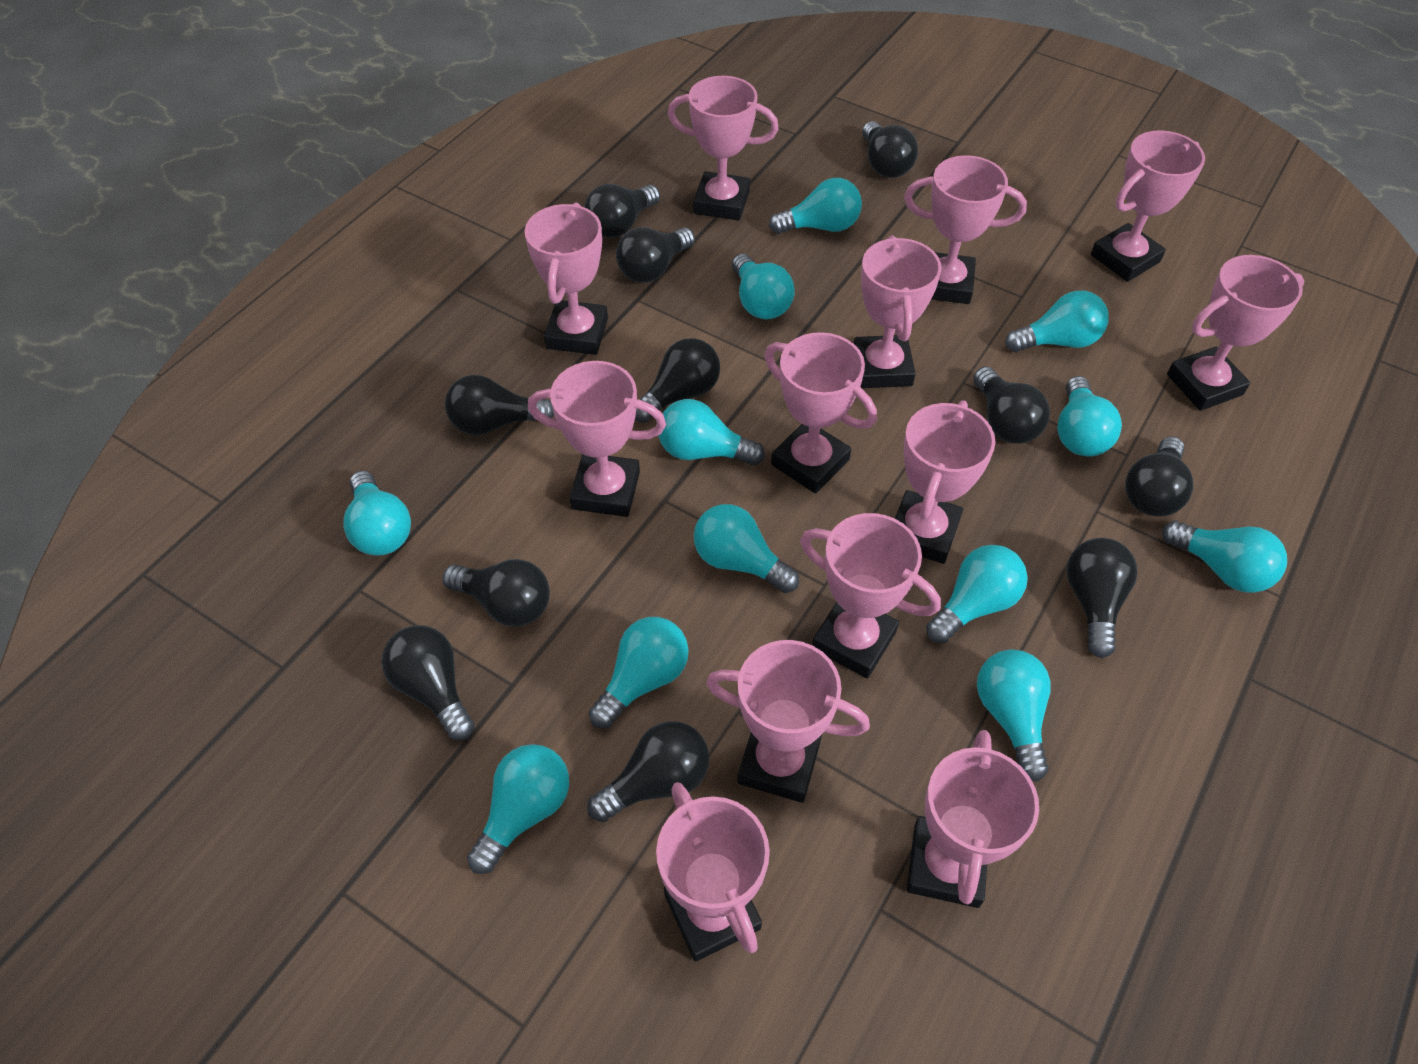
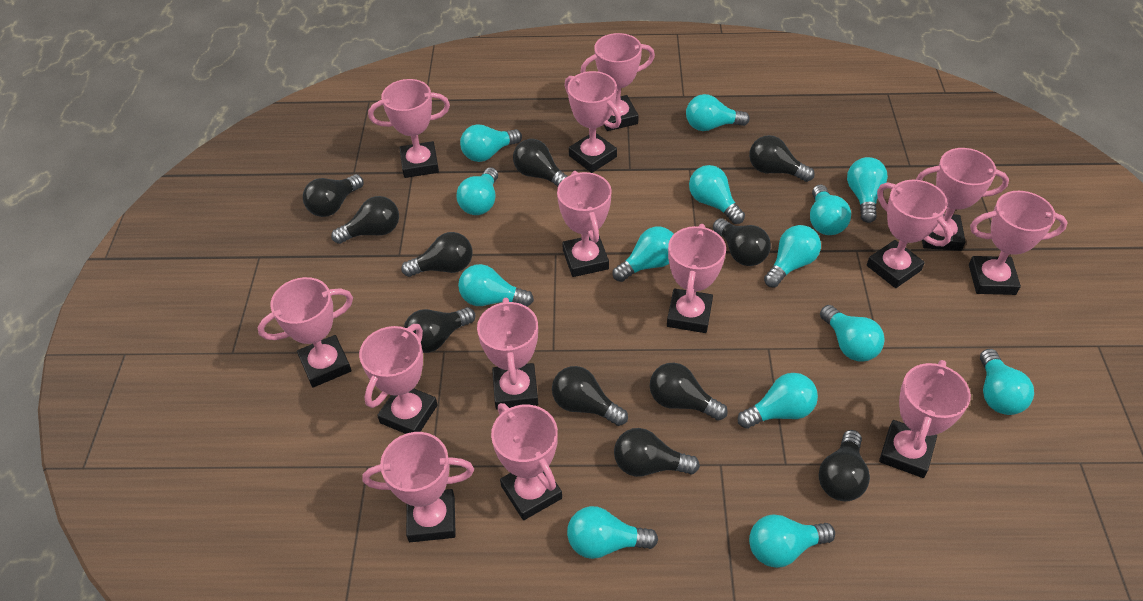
pink trophy: [525,202,608,355] [528,361,666,517] [656,782,770,961] [668,76,779,221] [706,640,870,803] [765,332,877,493] [800,513,941,678] [854,236,942,388] [895,400,996,564] [904,155,1027,304] [907,730,1039,908] [1091,130,1205,282] [1167,255,1304,411] = 13 -> [258,277,353,387] [359,324,438,434] [362,432,474,542] [368,79,450,178] [477,298,538,410] [491,403,562,520] [557,171,612,277] [564,71,621,173] [580,33,655,131] [667,224,726,333] [867,180,952,288] [879,360,971,478] [916,148,1009,251] [969,191,1068,295] = 14
turquoise light bulb: [343,471,411,556] [467,744,569,874] [589,617,689,728] [658,399,765,465] [694,504,799,593] [732,254,795,319] [769,178,862,234] [926,545,1028,643] [977,649,1051,782] [1005,291,1109,352] [1057,376,1122,456] [1162,521,1287,593] = 12 -> [456,167,498,215] [458,264,534,307] [460,124,522,162] [567,506,658,559] [613,227,673,282] [686,94,750,131] [689,165,745,224] [738,373,818,429] [749,514,835,568] [764,225,821,288] [810,185,851,235] [820,305,885,361] [847,157,888,223] [980,349,1034,415] = 14

